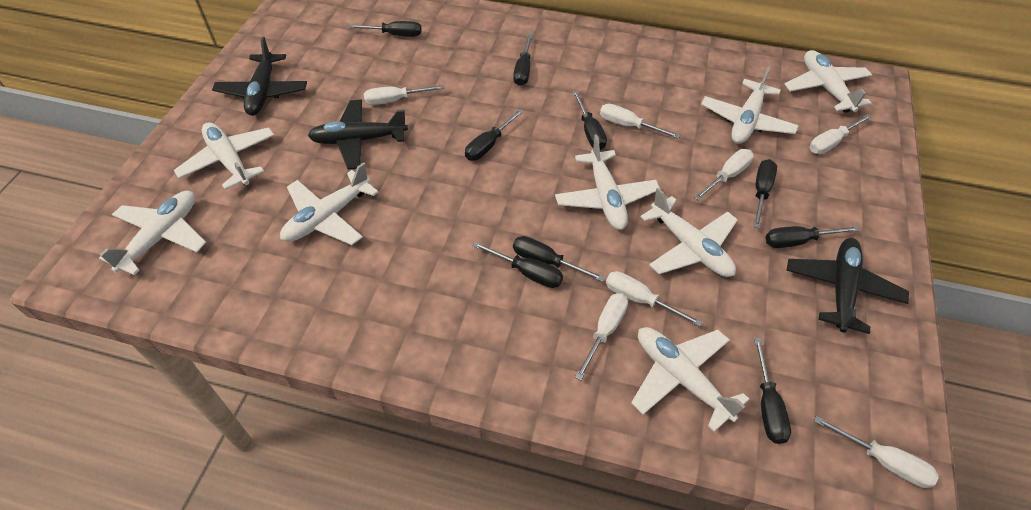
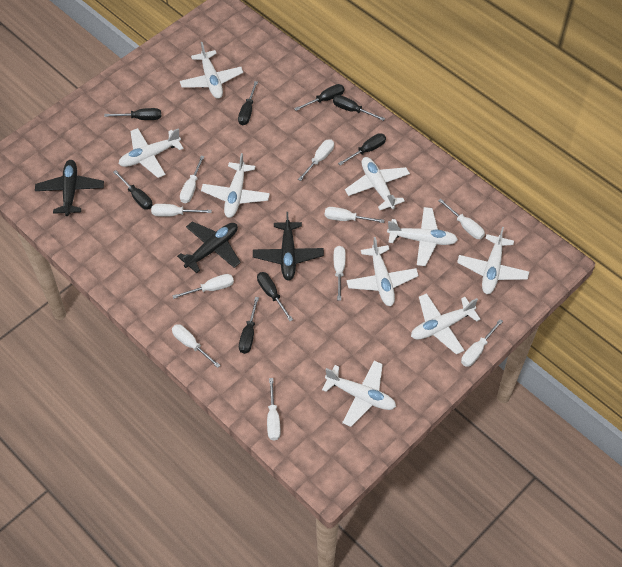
black screwdriver: [348,21,422,37] [465,109,524,161] [473,242,563,288] [513,34,532,86] [513,236,605,282] [572,91,607,150] [753,159,777,228] [754,338,791,444] [765,226,860,248] = 9 -> [104,108,161,120] [113,170,153,210] [238,81,258,125] [239,297,259,354] [257,272,293,321] [294,84,345,111] [333,95,385,121] [338,133,386,166] = 8
white plane: [99,191,206,275] [174,122,274,190] [280,162,379,245] [555,135,660,230] [631,327,749,432] [641,188,738,277] [701,66,799,144] [784,50,872,113] = 8 -> [119,128,183,178] [180,42,243,99] [201,153,270,218] [322,361,396,427] [345,157,410,210] [346,237,419,306] [387,207,458,266] [411,293,481,355] [457,227,529,294] = 9
white screwdriver: [364,85,445,105] [575,293,628,380] [600,104,680,139] [606,271,702,327] [694,149,754,200] [810,114,872,154] [814,416,939,488] = 7 -> [151,204,212,217] [172,274,234,299] [172,324,220,368] [180,155,205,203] [267,378,281,441] [298,139,334,181] [324,207,385,223] [334,246,346,300] [438,199,485,239] [461,319,503,367] = 10

